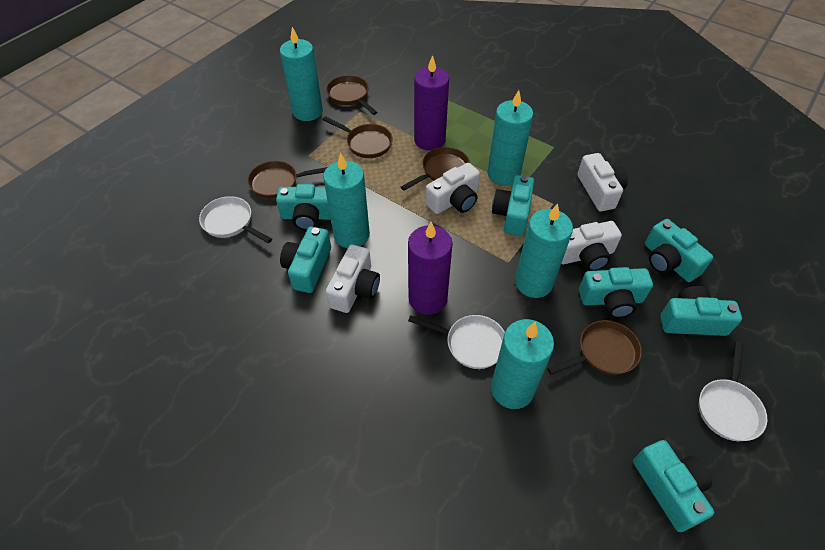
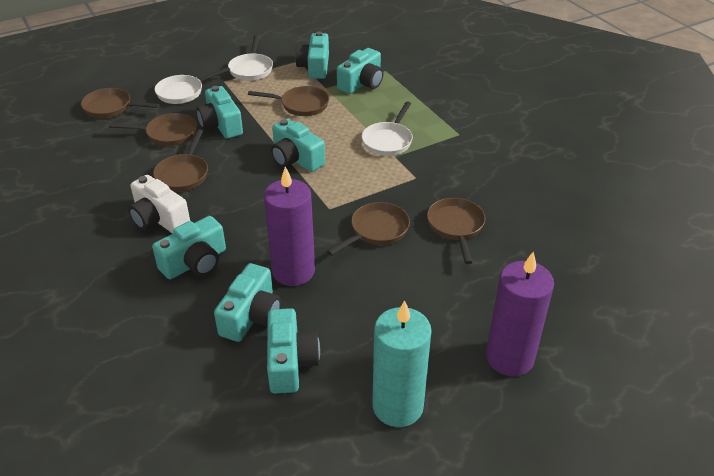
brown pan: [247,161,327,199] [323,116,393,158] [326,75,377,115] [401,147,470,191] [547,320,642,375] = 5 -> [81,88,160,118] [109,113,197,146] [153,129,208,191] [248,86,329,116] [327,202,410,256] [427,198,486,264] = 6
turquoise candle: [280,27,323,121] [323,153,370,248] [487,90,533,186] [491,319,554,409] [515,204,573,298] = 5 -> [372,300,432,427] = 1
white camera: [326,245,380,313] [426,163,480,214] [561,221,622,271] [577,153,628,211] = 4 -> [128,175,190,233] = 1

